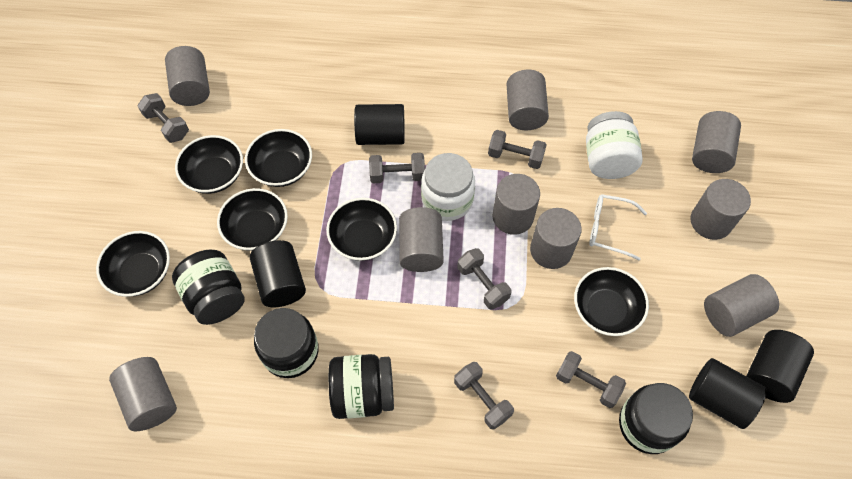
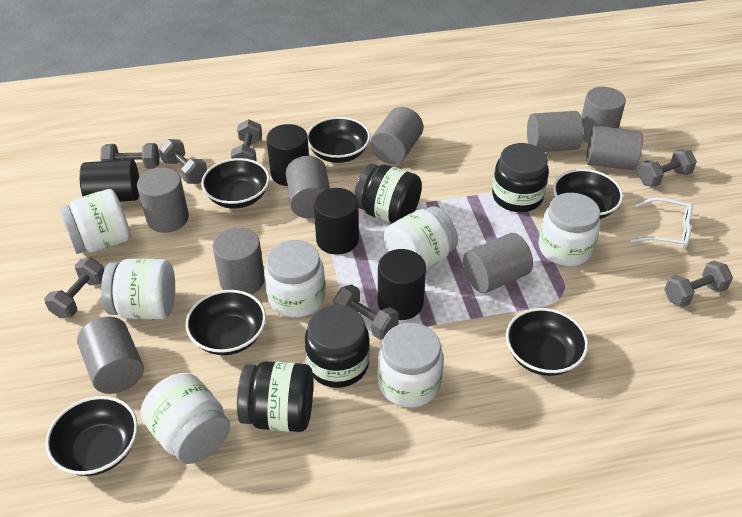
grey dumbbell: [138,93,189,143] [369,153,425,183] [454,362,514,430] [457,248,511,310] [488,130,546,169] [556,351,626,408] = 6 -> [44,258,104,318] [100,143,159,169] [159,139,207,184] [231,119,262,161] [333,285,399,340] [638,149,697,187] [664,261,733,307] = 7
white jar: [421,153,475,221] [586,111,643,179] = 2 -> [59,189,131,254] [101,258,175,319] [141,373,230,464] [264,240,325,318] [377,323,444,408] [384,206,458,270] [538,193,601,266] = 7

